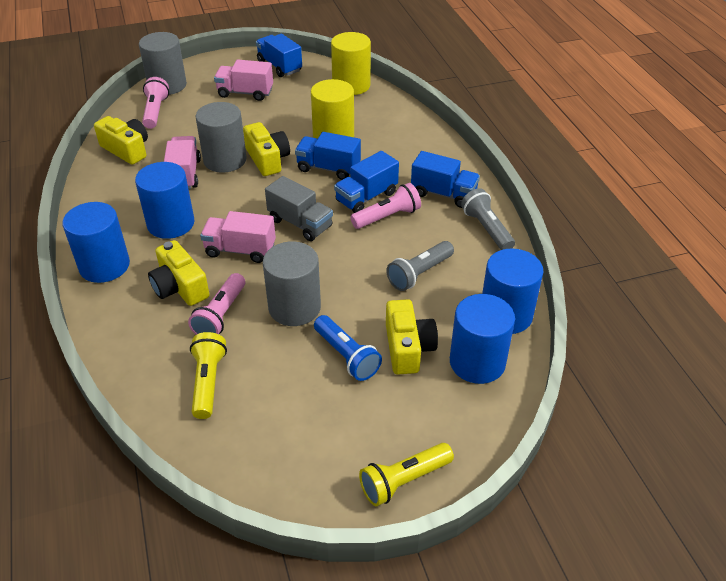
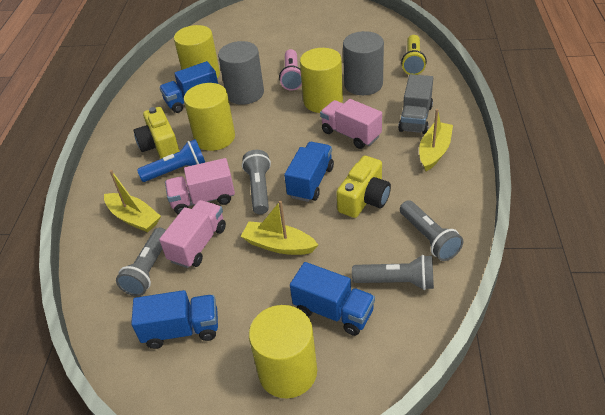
blue cylinder: [62,202,130,283] [135,162,194,239] [450,294,515,384] [482,248,543,334] = 4 -> none = 0
grey cylinder: [139,32,187,95] [196,102,247,173] [263,241,321,326] = 3 -> [218,41,264,105] [343,31,384,95] = 2
grey flashlight: [386,241,454,291] [461,188,515,250] = 2 -> [116,228,166,296] [242,150,271,214] [352,255,434,290] [400,200,463,261] = 4
pink flashlight: [142,77,169,129] [188,273,245,335] [350,183,421,229] = 3 -> [279,49,302,91] = 1
yellow boat: none = 0 -> [104,170,161,232] [241,200,318,255] [419,109,453,171] = 3
yellow camera: [94,116,148,165] [148,240,210,306] [243,122,290,176] [386,299,438,375] = 4 -> [134,107,179,159] [336,156,391,218] = 2
yellow cylinder: [311,79,354,139] [331,32,371,95] = 2 -> [174,25,220,78] [184,83,235,151] [249,305,317,398] [300,48,343,113] = 4
yellow flashlight: [190,332,227,419] [359,443,454,506] = 2 -> [401,35,427,75] = 1

